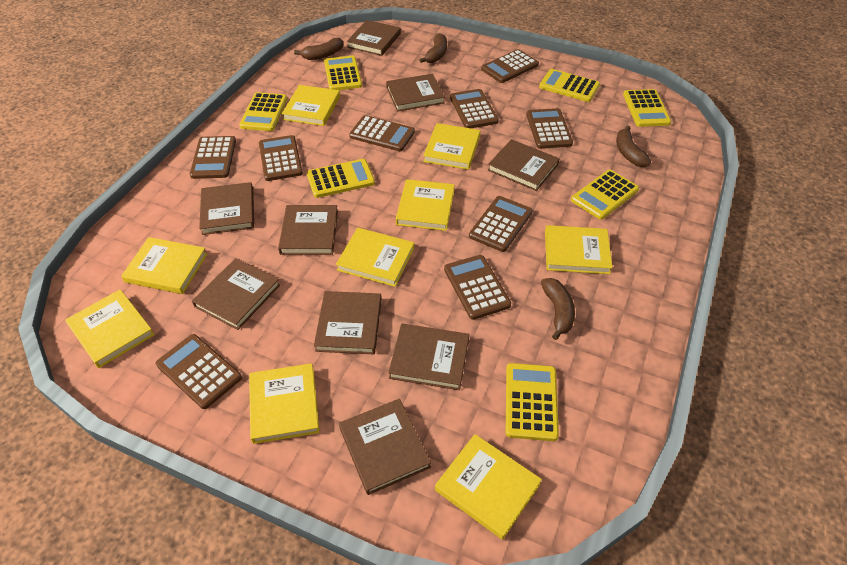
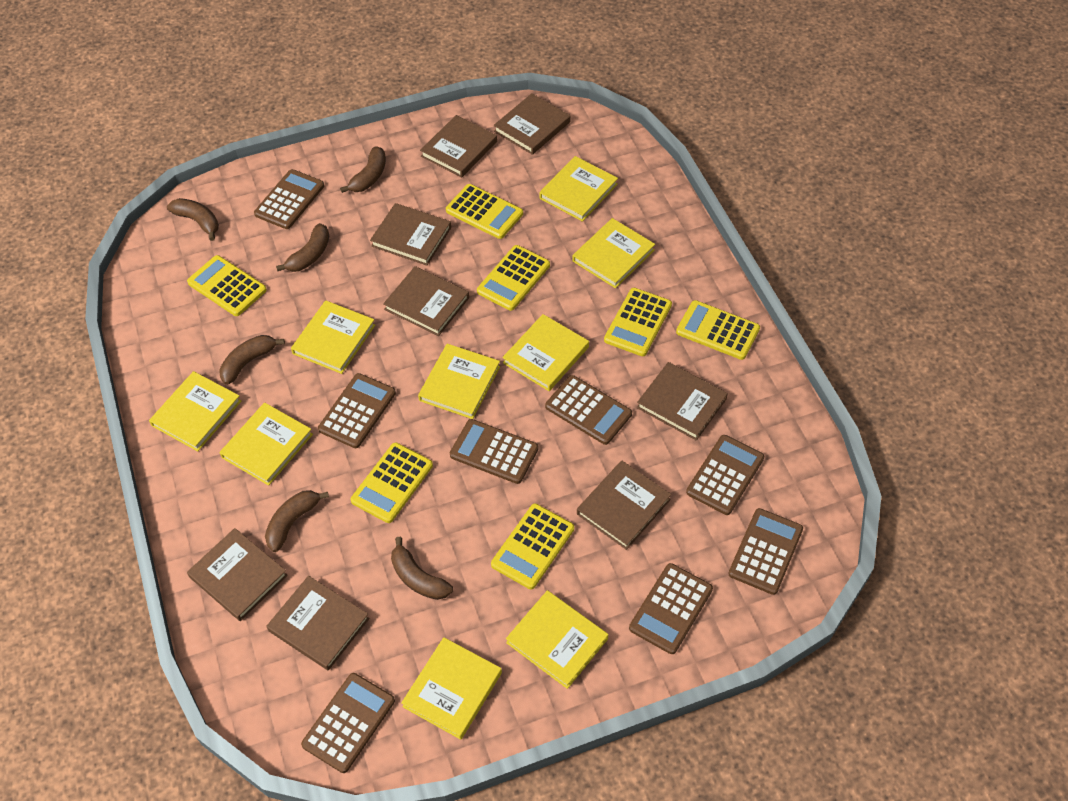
brown banana: [294,38,343,60] [419,33,447,63] [541,278,575,340] [616,126,651,167] = 4 -> [167,198,219,241] [219,335,285,385] [265,490,329,552] [276,223,329,272] [340,146,386,193] [391,537,453,600] = 6
brown book: [192,258,280,330] [199,182,254,235] [278,205,338,255] [314,291,382,354] [339,399,431,495] [347,20,401,56] [386,74,445,112] [388,324,469,390] [488,139,559,191] = 9 -> [187,528,288,621] [267,576,370,671] [370,203,451,266] [383,266,469,336] [420,115,497,177] [494,93,570,155] [577,461,671,550] [637,362,728,441] = 8
brown calculator: [156,334,242,409] [190,136,236,179] [259,135,303,181] [349,115,415,151] [444,255,511,320] [450,89,499,128] [469,196,533,252] [481,49,539,83] [526,108,573,149] = 9 -> [254,169,324,229] [301,673,395,773] [318,373,396,448] [450,419,538,484] [545,375,632,445] [629,563,713,654] [686,435,764,515] [728,508,803,595] = 8

